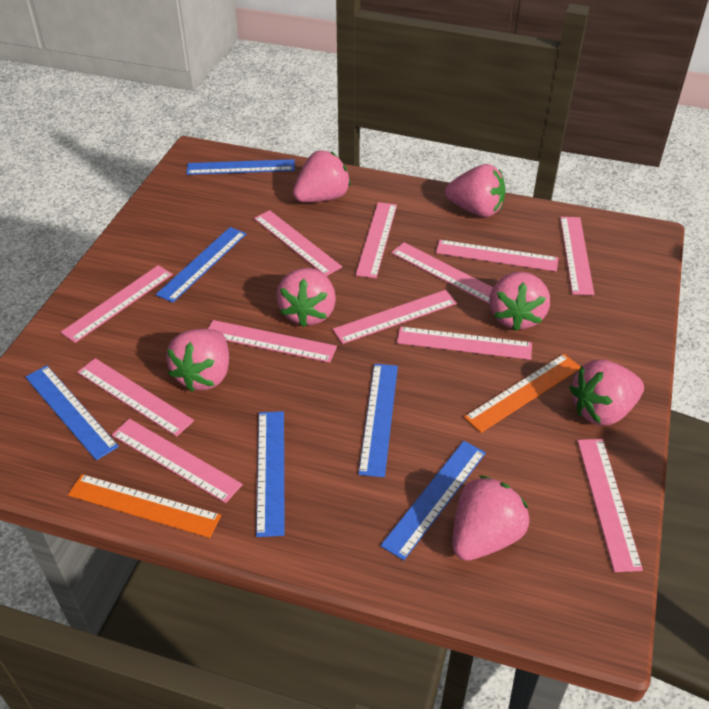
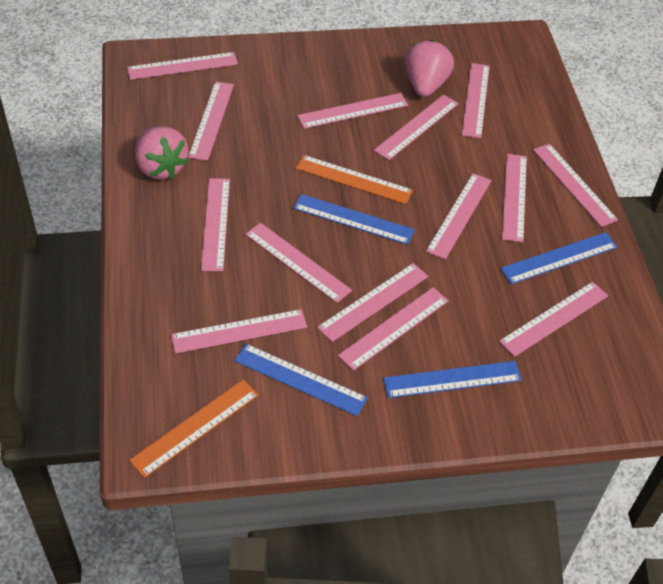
blue ruler: [25,365,119,461] [156,227,246,303] [186,159,295,175] [256,411,285,537] [358,364,398,477] [380,441,486,560] = 6 -> [234,344,368,416] [293,194,415,245] [383,361,522,398] [500,232,617,284] = 4
pink ruler: [60,265,173,343] [77,358,194,437] [112,419,243,503] [208,320,337,363] [254,210,342,276] [333,290,457,344] [355,202,397,278] [391,242,493,304] [397,327,532,360] [436,240,558,272] [560,217,594,295] [577,439,643,572] = 12 -> [127,52,238,80] [171,309,307,353] [188,81,234,161] [201,178,230,271] [245,223,352,303] [297,93,408,129] [317,263,428,342] [338,287,449,371] [374,95,459,160] [426,173,492,259] [462,63,490,138] [499,282,608,357] [502,154,527,242] [533,144,618,227] = 14
pink strawberry: [166,329,229,392] [276,268,336,327] [293,150,351,202] [445,164,505,217] [452,475,529,561] [489,272,550,331] [570,359,644,426] = 7 -> [135,126,189,180] [405,40,454,97] = 2

